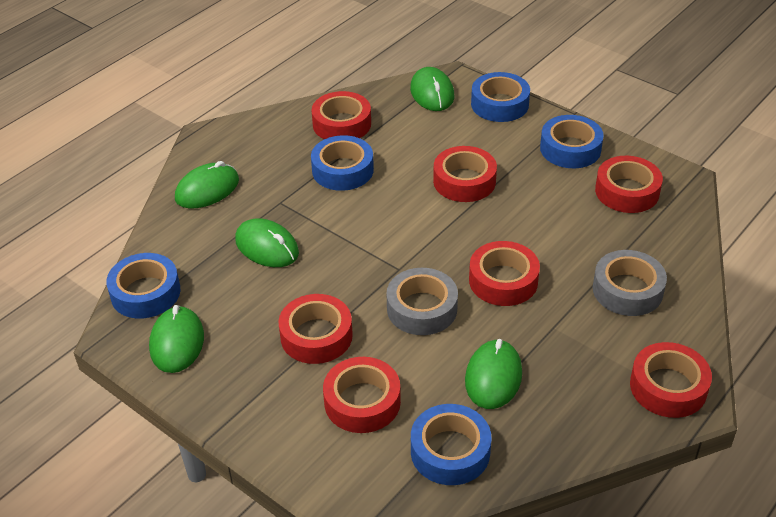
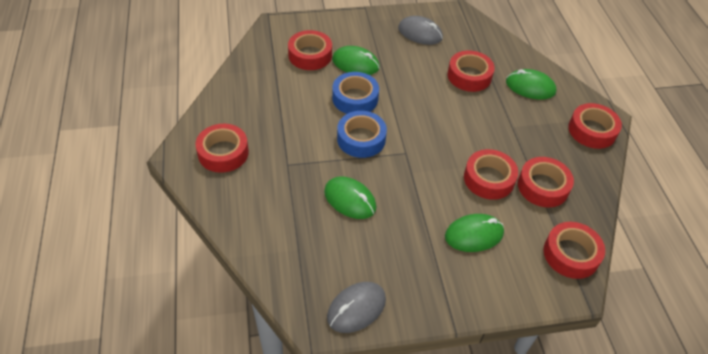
blue tape: [106,253,181,319] [311,135,374,191] [411,404,492,485] [471,72,530,122] [540,115,604,168] = 5 -> [332,72,379,114] [337,111,387,158] = 2
green mouse: [149,305,204,373] [175,161,239,208] [235,218,299,267] [410,67,454,111] [465,339,522,409] = 5 -> [324,177,376,219] [332,46,380,75] [445,214,504,252] [506,69,556,100] = 4
grey mouse: none = 0 -> [327,282,386,333] [398,16,443,45] = 2
grey tape: [386,268,458,335] [593,250,667,316] = 2 -> none = 0

